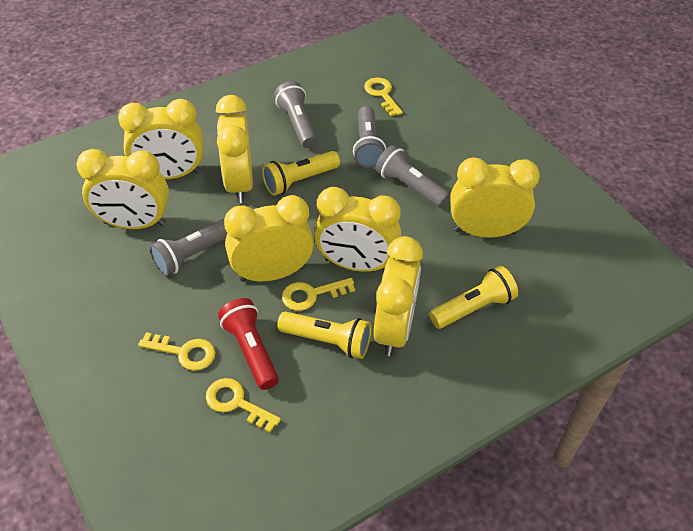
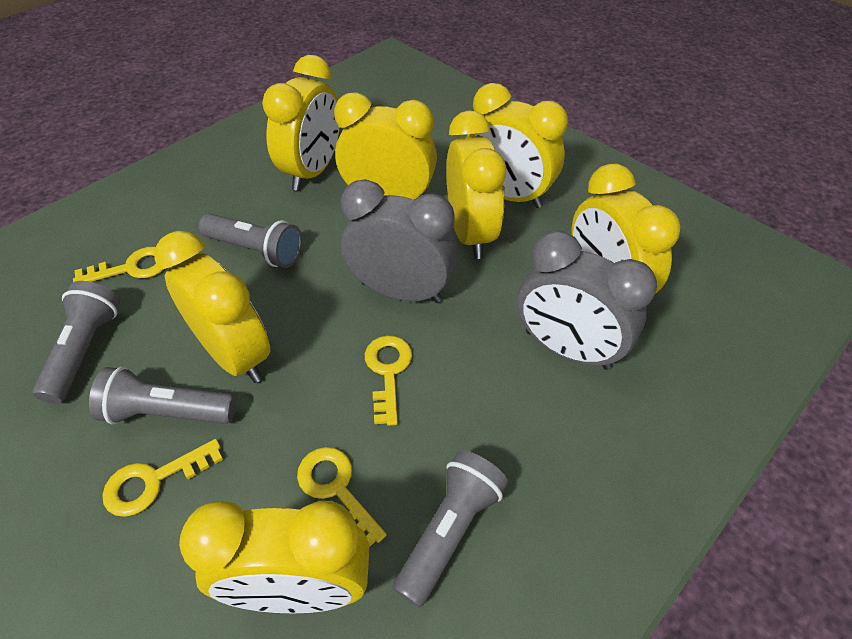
grey clock: none = 0 -> [341,179,458,303] [517,231,657,370] = 2
red flashlight: [218,298,279,390] = 1 -> none = 0
yellow flashlight: [262,151,340,196] [277,311,372,359] [429,266,518,329] = 3 -> none = 0

